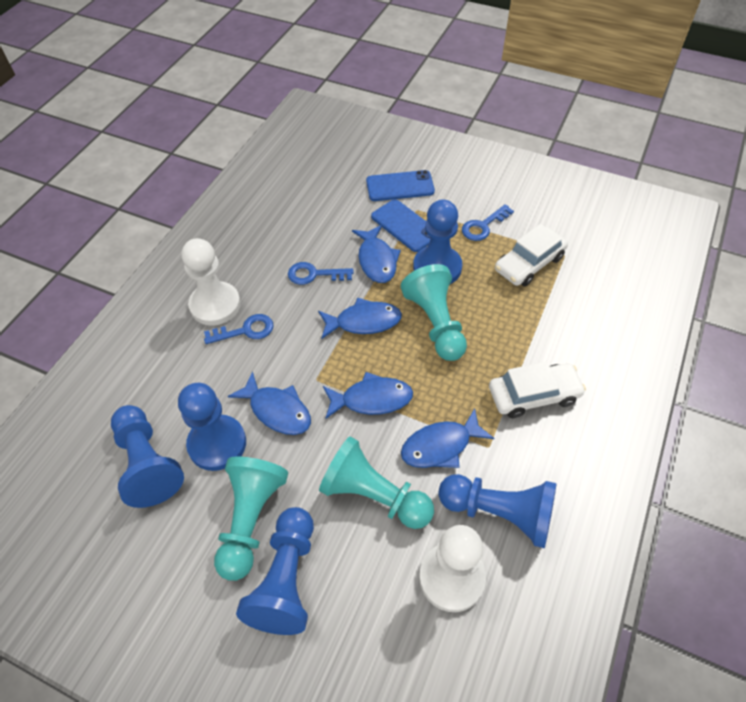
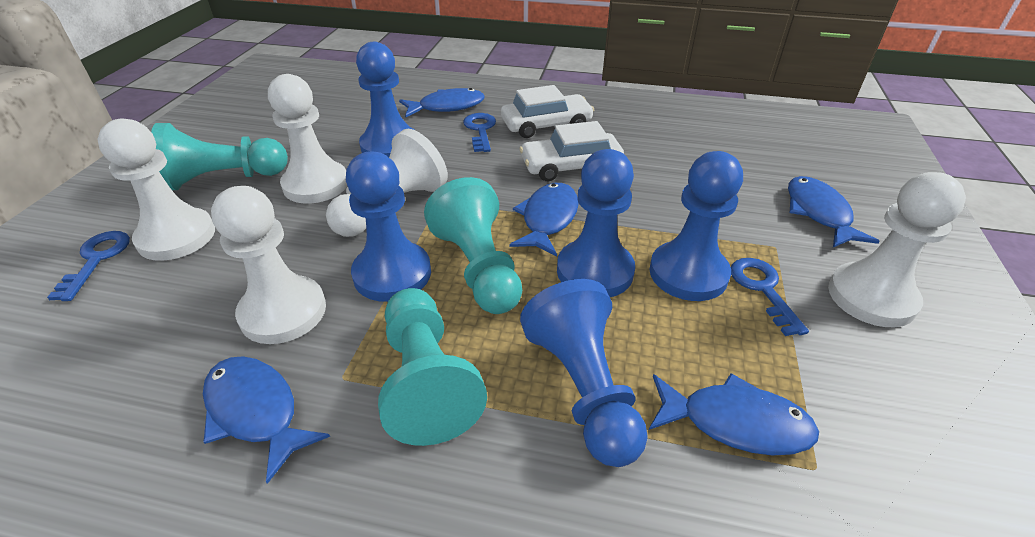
blue phone: [366,170,435,201] [371,199,431,252] = 2 -> none = 0
white pawn: [181,238,241,326] [419,525,486,612] = 2 -> [97,119,215,261] [211,186,326,344] [268,74,347,204] [326,129,448,237] [828,172,966,327] = 5

